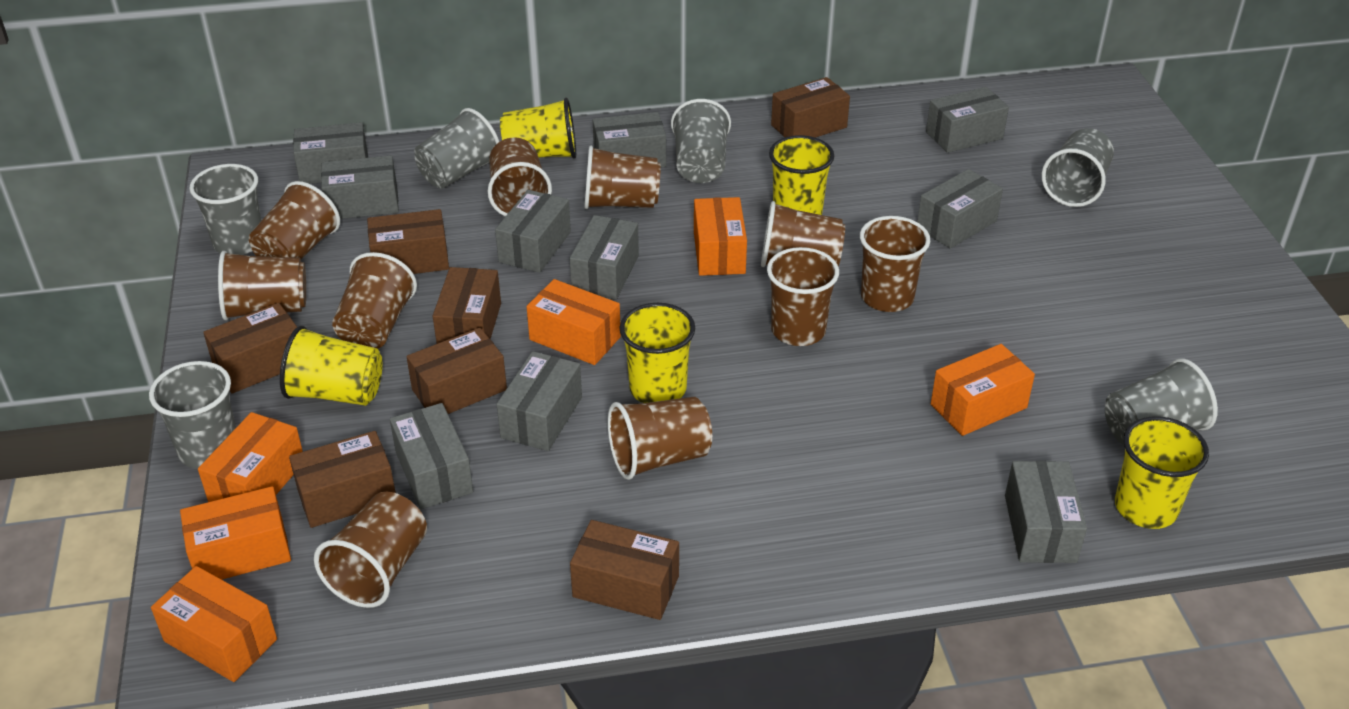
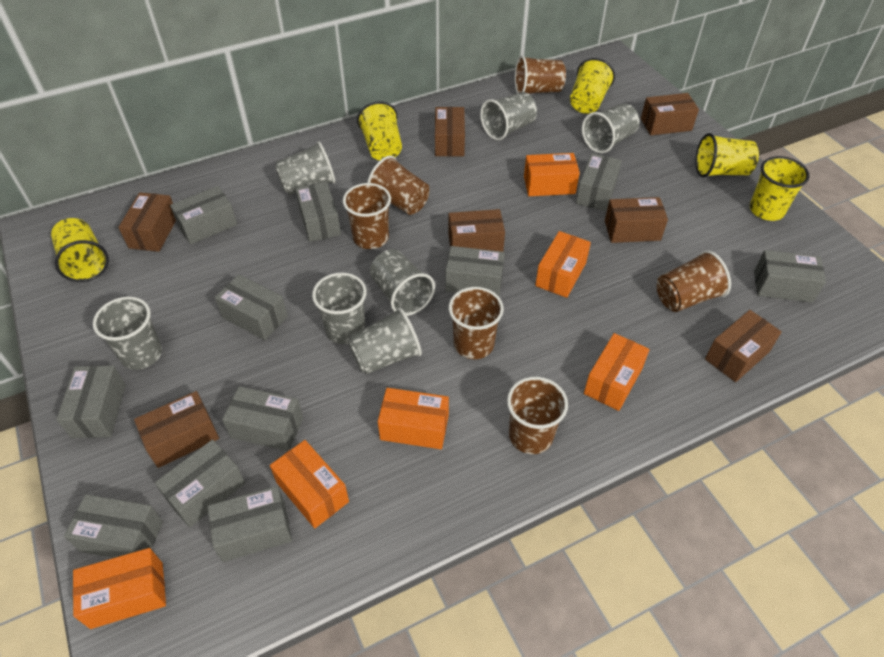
brown cup: [218,251,306,320] [249,181,340,259] [314,492,427,608] [332,252,417,349] [488,137,552,216] [584,146,661,209] [608,397,712,480] [761,201,845,267] [767,247,839,346] [860,216,930,312] = 10 -> [343,183,391,249] [367,156,429,215] [449,287,504,359] [507,377,568,454] [515,55,566,94] [657,250,731,312] = 6
grey box: [293,122,368,184] [321,156,399,219] [390,403,473,509] [495,190,571,273] [497,351,582,451] [570,215,639,300] [593,112,666,167] [917,169,1003,248] [926,87,1009,153] [1005,461,1087,563] = 10 -> [56,365,126,438] [64,494,163,558] [155,440,245,527] [170,186,237,245] [208,486,292,562] [215,275,288,340] [222,386,303,451] [295,182,341,242] [445,246,505,296] [576,153,622,211] [754,250,826,303] = 11
grey cup: [149,361,236,469] [189,164,262,255] [414,108,499,189] [671,99,731,183] [1042,128,1114,207] [1105,358,1218,445] = 6 -> [93,297,162,370] [275,141,335,195] [312,273,367,344] [348,307,422,374] [370,249,435,316] [480,92,537,140] [582,103,639,153] = 7

